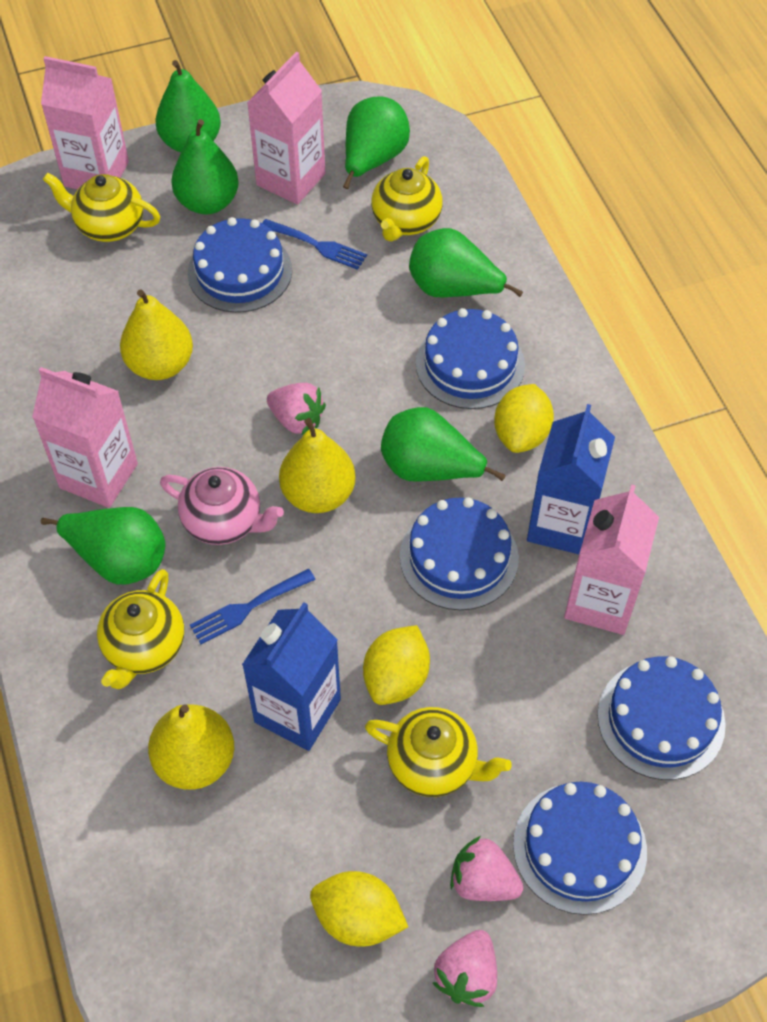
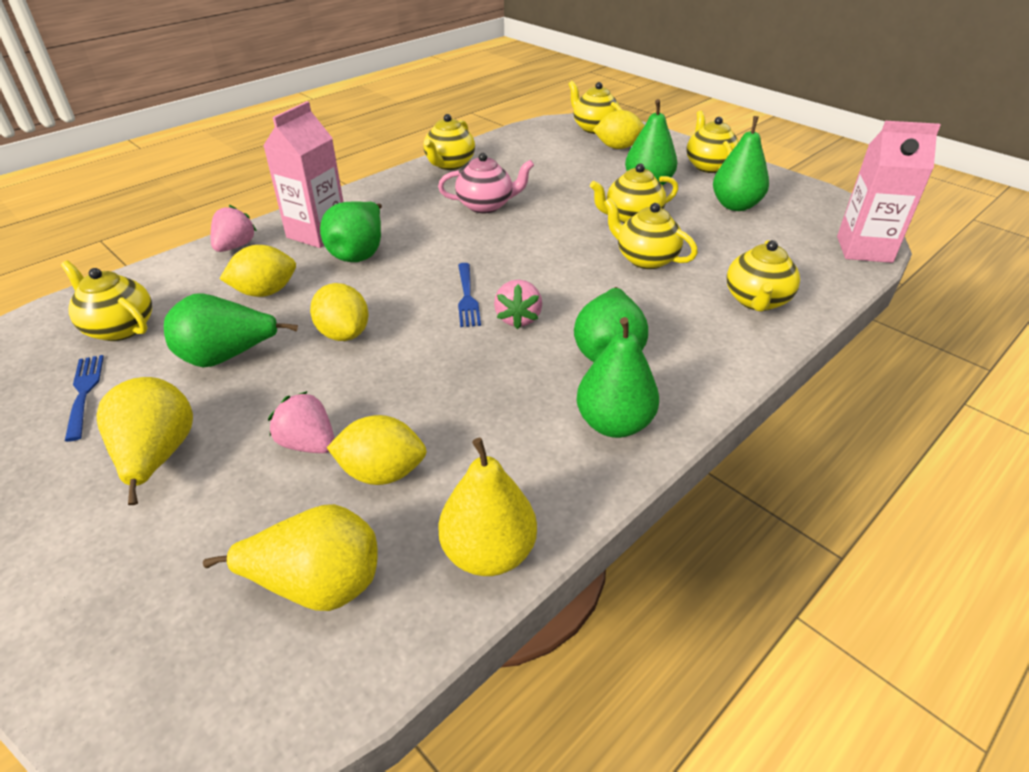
blue cake: [188,217,292,313] [400,497,519,610] [416,308,525,409] [513,782,647,915] [597,656,726,780] = 5 -> none = 0
blue carton: [242,602,341,751] [527,404,615,554] = 2 -> none = 0
pink carton: [32,367,138,508] [41,56,129,189] [247,51,325,205] [564,484,659,635] = 4 -> [263,101,343,248] [837,121,941,263] = 2
yellow lemon: [310,871,408,947] [363,625,430,705] [494,384,554,453] = 3 -> [220,245,296,297] [310,283,369,341] [327,415,427,485] [593,110,645,149] = 4
yellow teapot: [43,173,160,242] [97,569,184,689] [365,707,512,797] [371,156,443,241] = 4 -> [61,261,152,341] [423,114,475,170] [568,81,622,134] [590,164,678,223] [604,198,698,269] [687,111,739,173] [727,240,800,312] = 7

